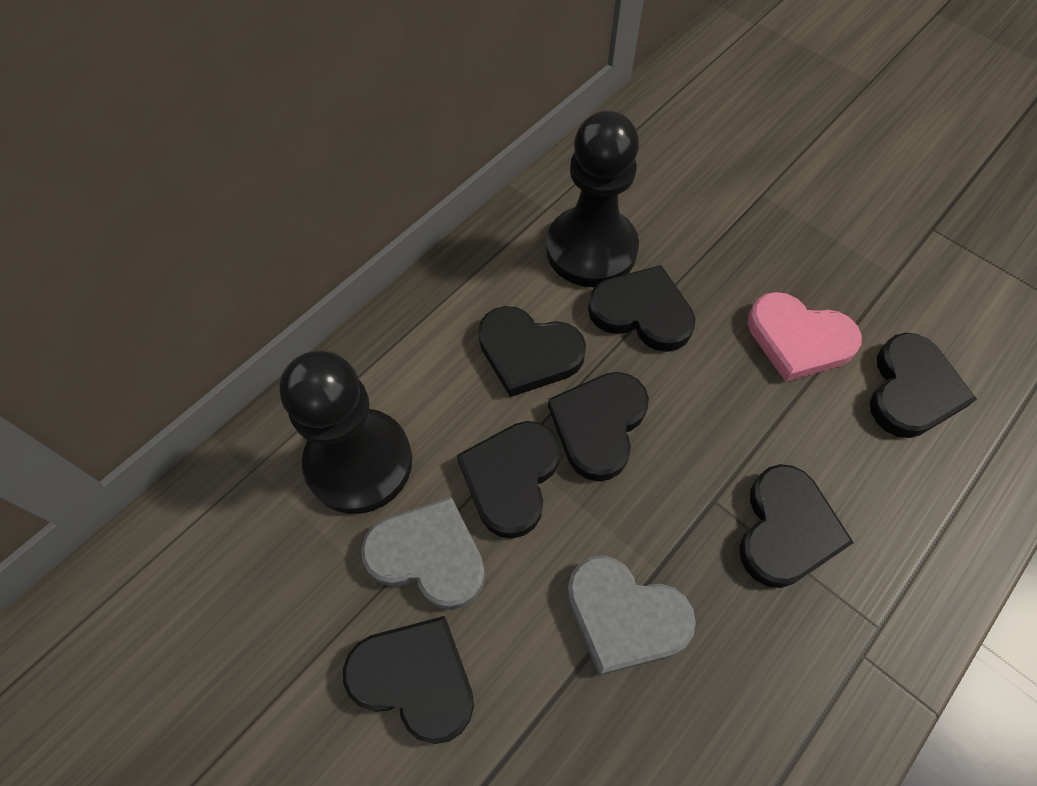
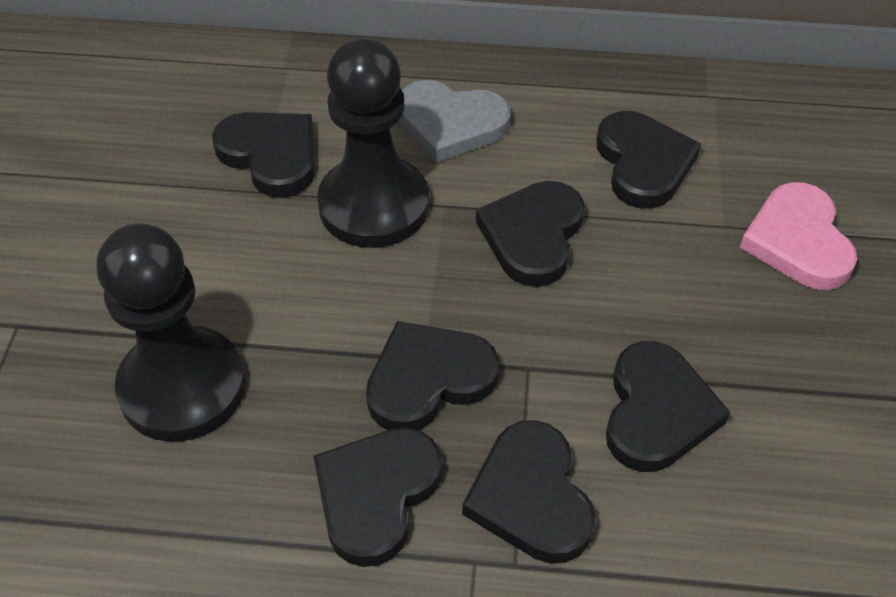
grey heart: [361,497,485,610] [567,555,696,676] = 2 -> [399,80,511,162] = 1

